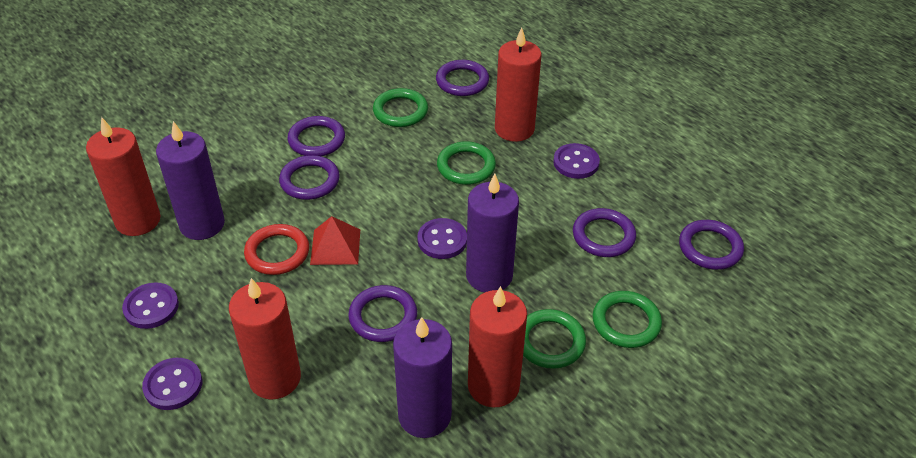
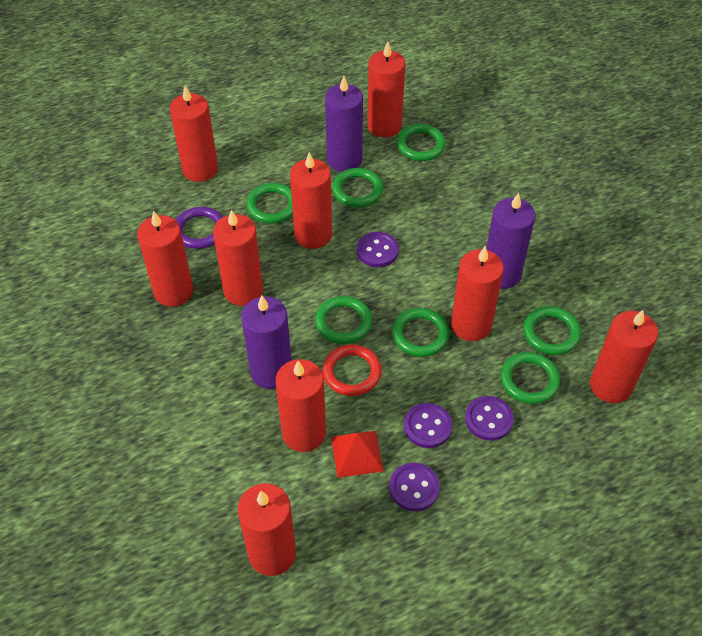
green ring: [373,88,428,127] [437,141,496,185] [523,309,586,369] [593,291,662,348] = 4 -> [246,183,293,223] [315,296,372,344] [332,168,383,207] [392,308,450,357] [397,124,446,161] [500,352,561,404] [523,306,581,355] = 7
purple ring: [279,155,340,200] [287,116,345,156] [348,285,417,342] [436,60,489,96] [573,208,636,257] [679,220,744,270] = 6 -> [176,207,223,249] = 1
red candle: [86,117,161,236] [229,278,301,400] [468,286,527,407] [495,28,542,142] = 4 -> [137,210,193,307] [170,85,218,182] [213,210,263,306] [238,483,296,576] [276,359,326,452] [290,152,332,249] [367,41,405,137] [451,246,504,341] [590,310,658,403] = 9

